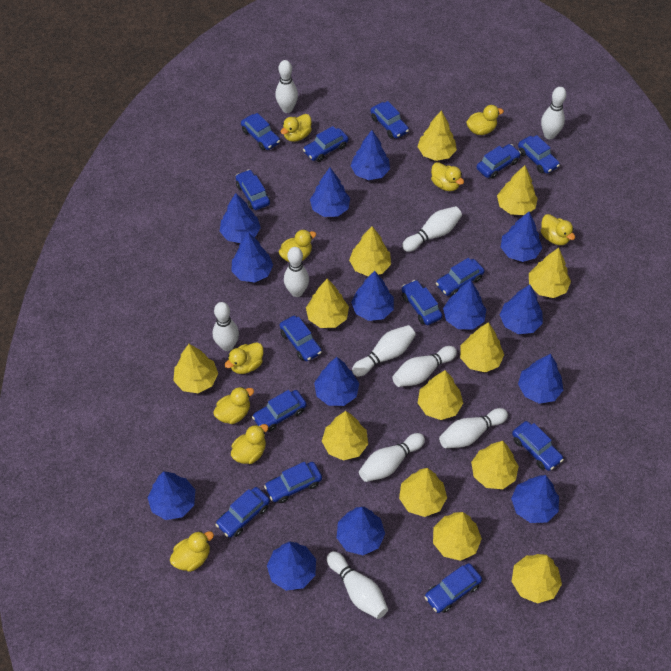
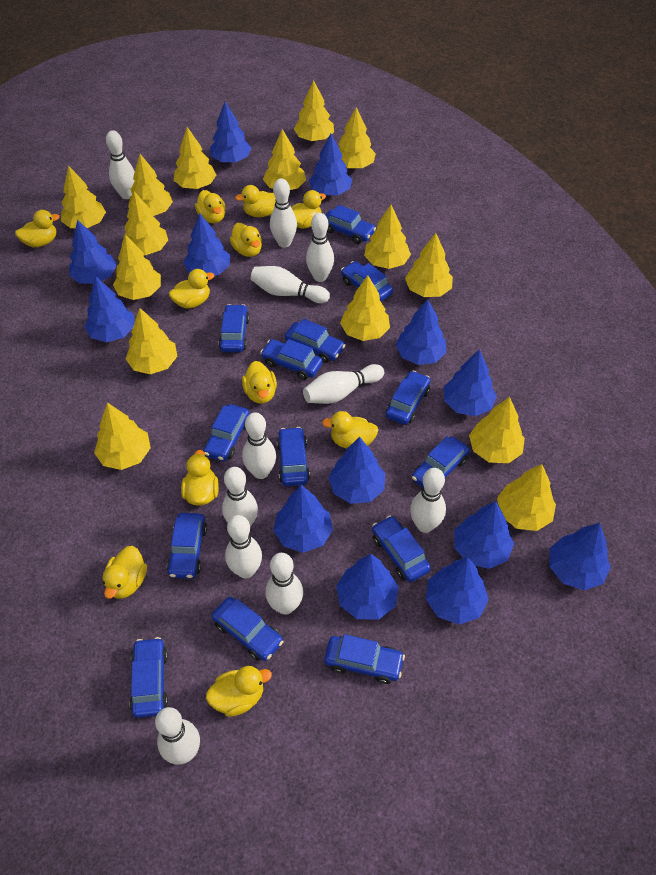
blue tree: [147,471,195,520] [219,193,261,243] [232,232,273,282] [267,541,316,591] [310,168,350,217] [314,357,359,406] [337,507,385,555] [351,130,390,180] [351,271,394,321] [443,280,486,330] [500,285,543,334] [501,212,542,262] [511,475,559,523] [518,354,563,404] = 14 -> [69,220,117,284] [84,276,134,342] [183,213,230,276] [210,102,251,163] [273,485,333,553] [309,134,352,195] [328,437,385,504] [336,554,399,620] [396,299,446,365] [426,557,489,625] [444,349,497,416] [454,501,514,569] [549,523,611,590] = 13
white bowling pin: [213,302,239,351] [275,60,298,113] [284,247,309,297] [327,551,388,619] [352,325,416,377] [359,433,425,482] [392,346,457,387] [402,206,462,252] [439,408,508,448] [541,87,566,139] = 10 -> [106,130,135,199] [155,707,200,765] [222,467,258,527] [225,515,262,578] [242,412,276,479] [251,266,330,303] [266,553,303,615] [270,178,297,248] [303,364,384,404] [306,213,334,282] [410,468,446,533] = 11
yellow duck: [170,531,214,572] [213,387,254,424] [225,342,263,374] [231,424,268,464] [278,230,316,262] [281,114,312,142] [431,162,464,191] [466,105,504,135] [541,214,575,245] = 9 -> [15,210,60,247] [102,546,147,599] [169,269,214,309] [181,450,219,506] [195,190,226,223] [206,666,272,717] [230,223,262,257] [235,185,276,217] [242,361,277,404] [291,190,326,229] [322,411,378,449] = 11
yellow tree: [173,344,218,393] [306,279,349,328] [322,411,368,461] [349,226,391,276] [399,468,447,517] [417,110,457,161] [418,370,463,420] [433,512,482,561] [460,322,504,373] [471,441,519,489] [497,165,538,215] [511,554,562,603] [529,248,571,298] = 13 -> [61,165,106,228] [94,403,151,470] [113,234,161,300] [122,191,168,255] [126,308,178,374] [128,154,173,216] [174,127,216,189] [263,129,306,190] [294,80,334,141] [339,107,376,169] [340,275,390,341] [364,205,411,269] [405,233,453,297] [469,397,525,463] [497,464,556,531] = 15

